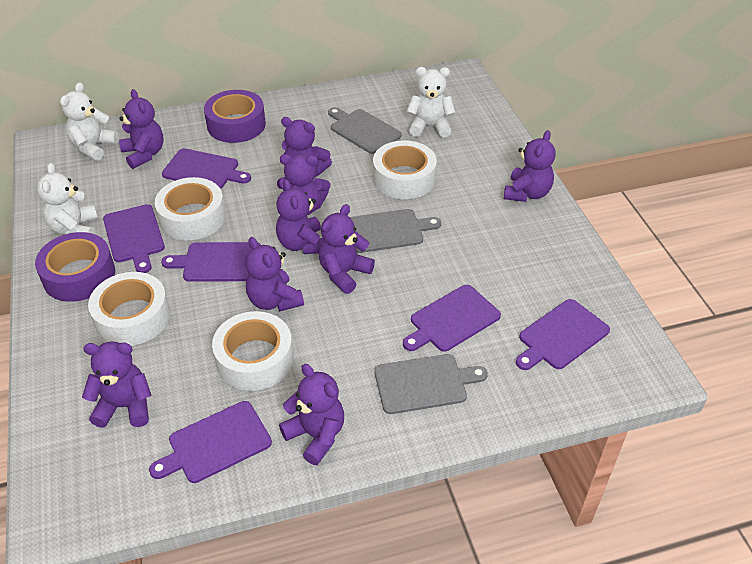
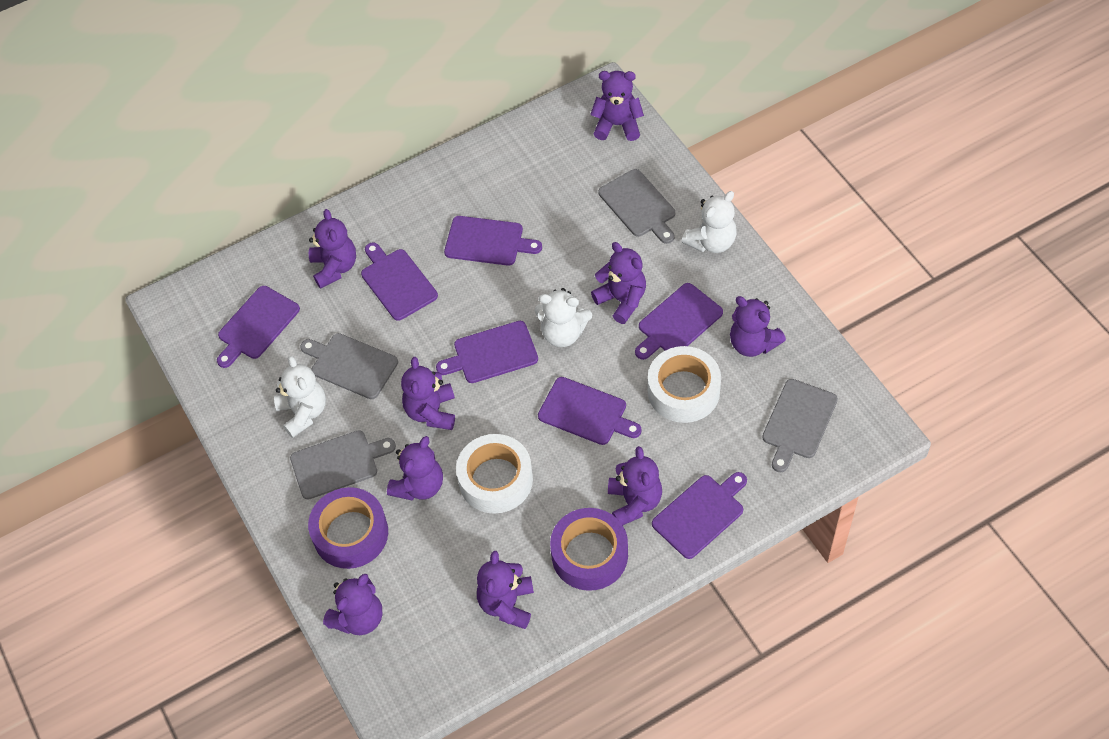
grey cutting board: [328,107,402,154] [350,209,441,253] [374,354,488,414] = 3 -> [290,430,396,499] [300,333,398,399] [599,169,675,244] [762,379,838,472] = 4
purple cutting board: [103,204,165,273] [149,401,272,483] [162,148,251,189] [162,242,261,282] [403,285,501,352] [516,299,610,370] = 6 -> [217,286,300,368] [361,242,438,321] [436,321,538,383] [444,216,542,266] [538,377,642,445] [635,283,723,360] [652,472,747,559] = 7
white tape: [88,272,170,346] [155,177,226,240] [212,311,293,391] [373,140,437,199] = 4 -> [456,434,533,514] [648,346,721,423] = 2

